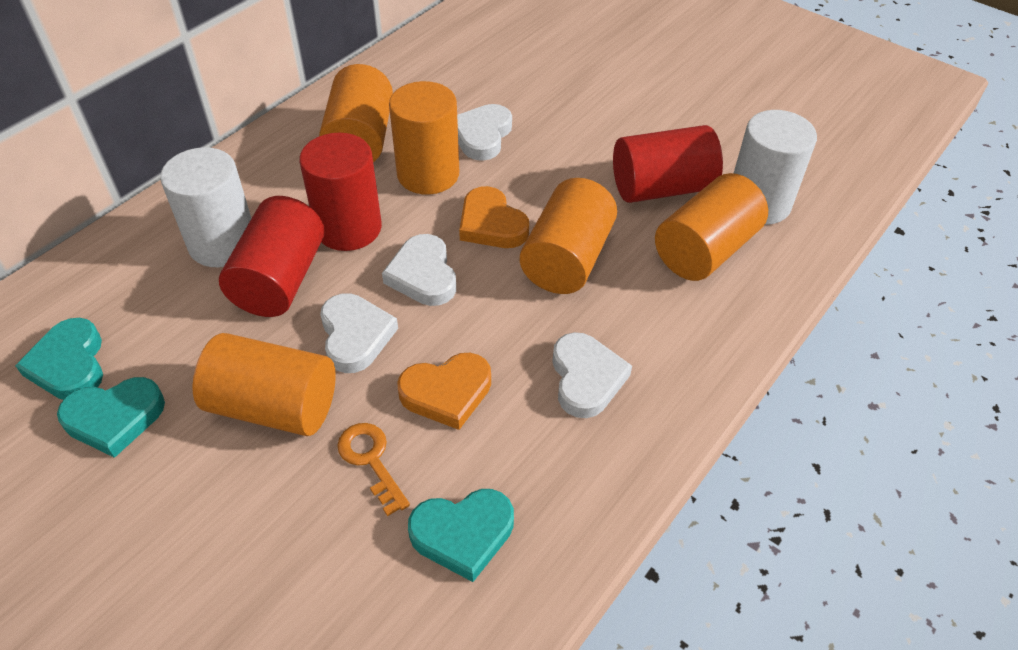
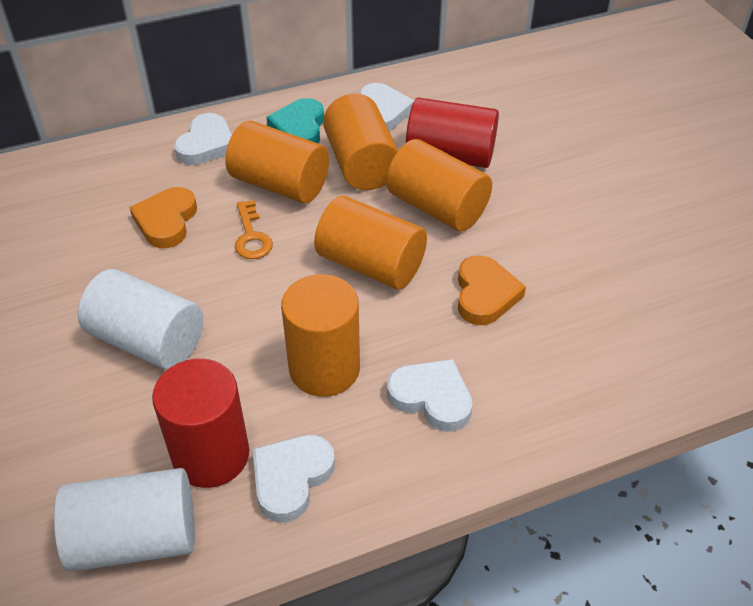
red cylinder: [219,196,325,317] [299,133,382,251] [613,125,723,203] = 3 -> [152,359,249,488] [406,97,499,168] = 2
turquoise heart: [15,318,103,400] [57,377,165,458] [408,489,514,582] = 3 -> [267,98,324,143] = 1

